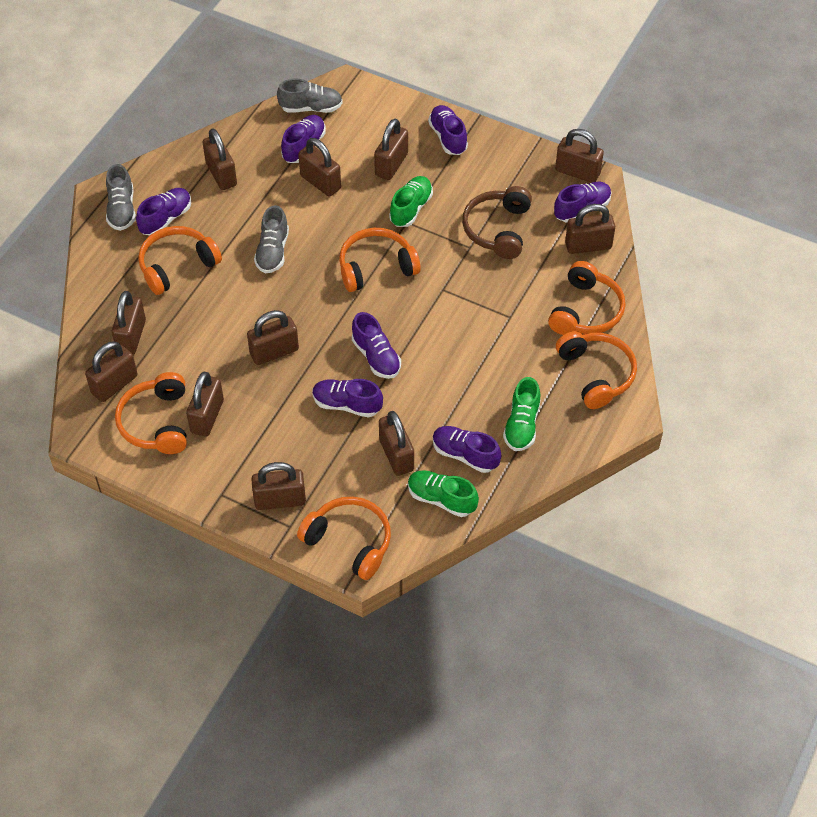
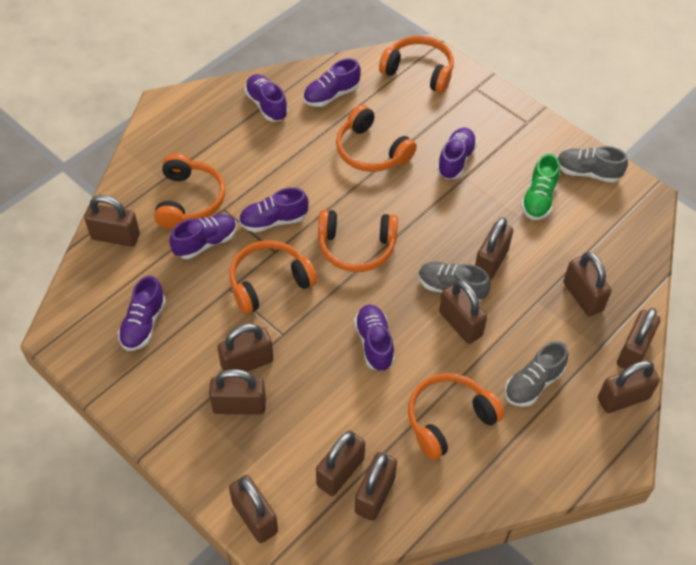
brown headphones: [462,186,532,259] = 1 -> none = 0
green shoe: [389,176,433,227] [408,470,479,517] [503,377,540,451] = 3 -> [521,153,560,220] = 1

